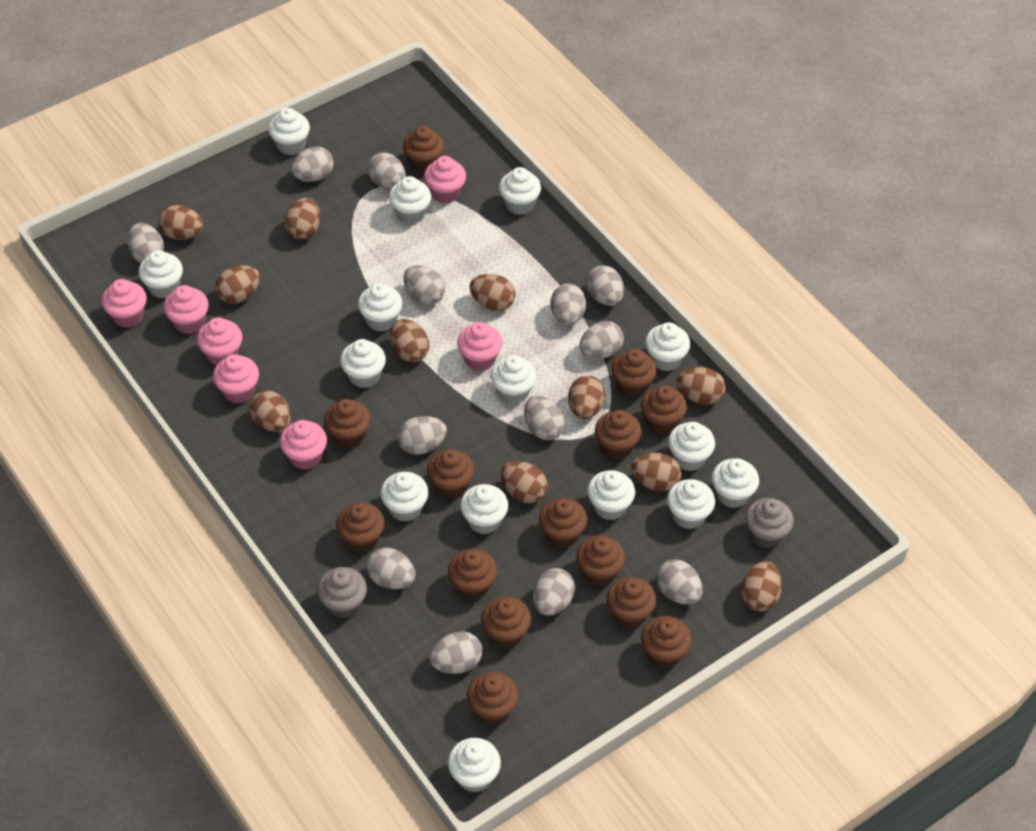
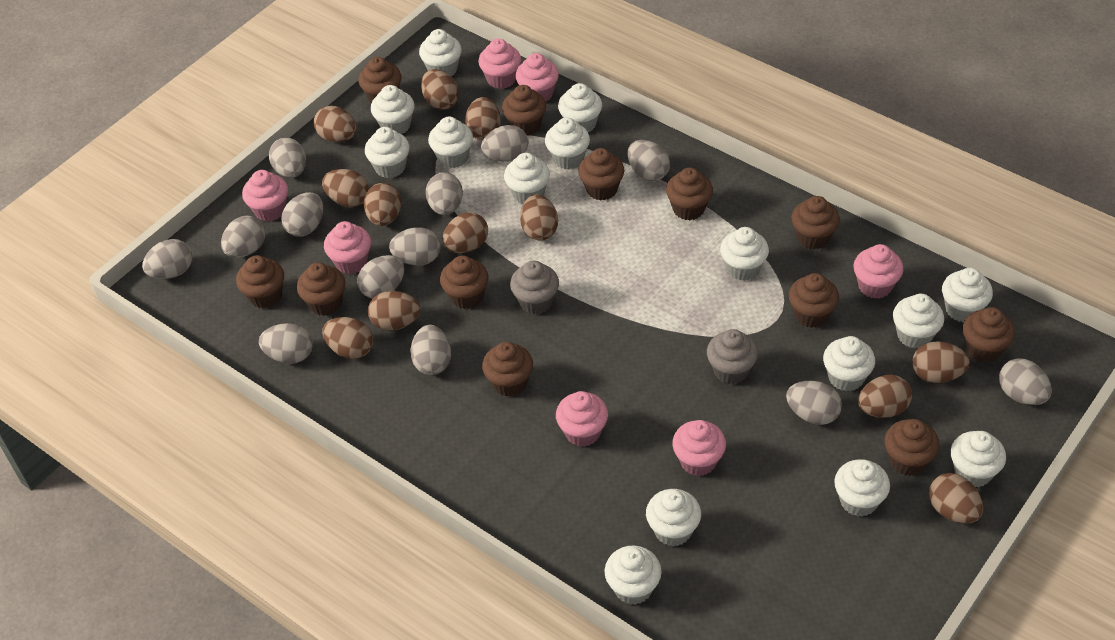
brown cupcake: [324,399,371,448] [336,502,385,553] [403,126,444,173] [427,449,475,499] [448,549,497,600] [467,672,519,725] [481,596,531,648] [539,498,587,548] [576,535,626,586] [595,410,642,460] [607,577,656,628] [611,349,657,398] [641,385,687,434] [641,616,692,668] = 14 -> [236,255,284,309] [297,262,345,316] [358,57,401,103] [440,255,488,309] [482,342,533,397] [502,85,546,136] [578,148,624,201] [666,168,713,220] [789,273,839,328] [792,196,840,249] [884,419,939,476] [963,307,1015,363] = 12
brown egg: [158,205,203,240] [215,265,260,304] [249,390,291,432] [285,198,320,240] [390,319,429,362] [469,274,515,311] [500,461,548,503] [568,376,605,419] [631,453,682,491] [677,367,726,405] [741,561,782,612] = 11 -> [314,106,357,142] [322,169,369,207] [322,317,373,359] [364,183,401,226] [368,291,421,331] [421,69,459,110] [442,212,488,253] [465,97,501,140] [520,194,558,241] [858,375,912,418] [912,342,970,383] [929,473,983,524] = 12

